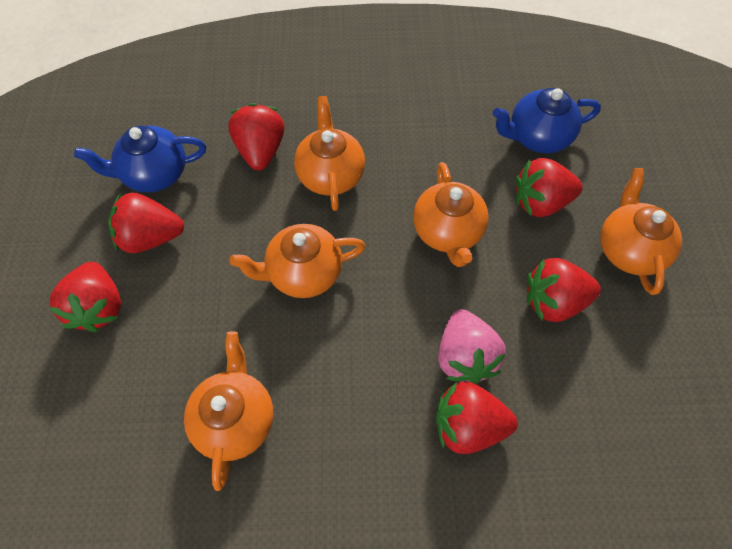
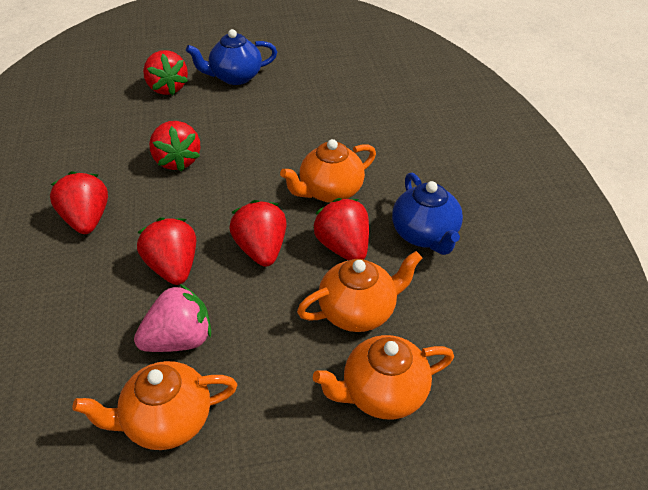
orange teapot: [184,331,273,491] [229,224,365,298] [294,96,365,211] [413,162,489,267] [600,168,682,295] = 5 -> [73,361,237,450] [280,139,376,203] [297,251,422,332] [313,335,454,420] = 4

